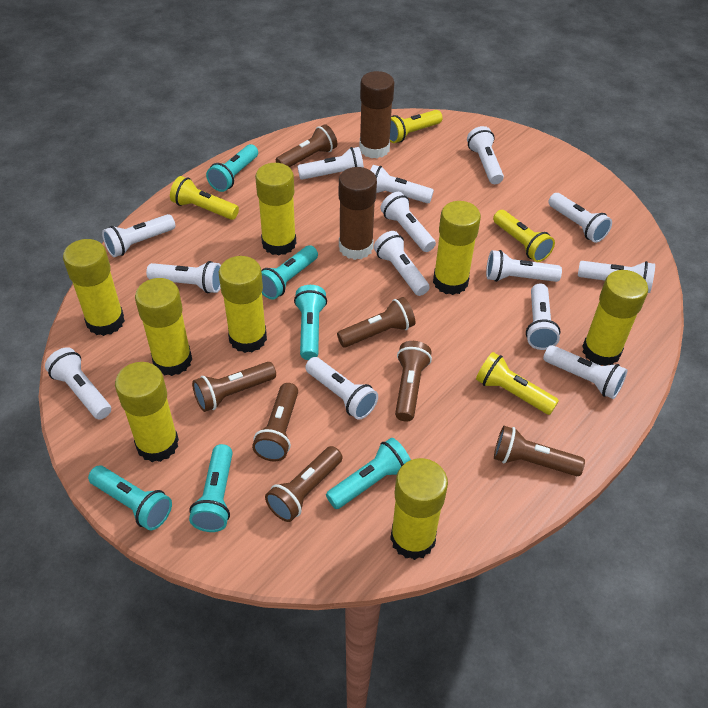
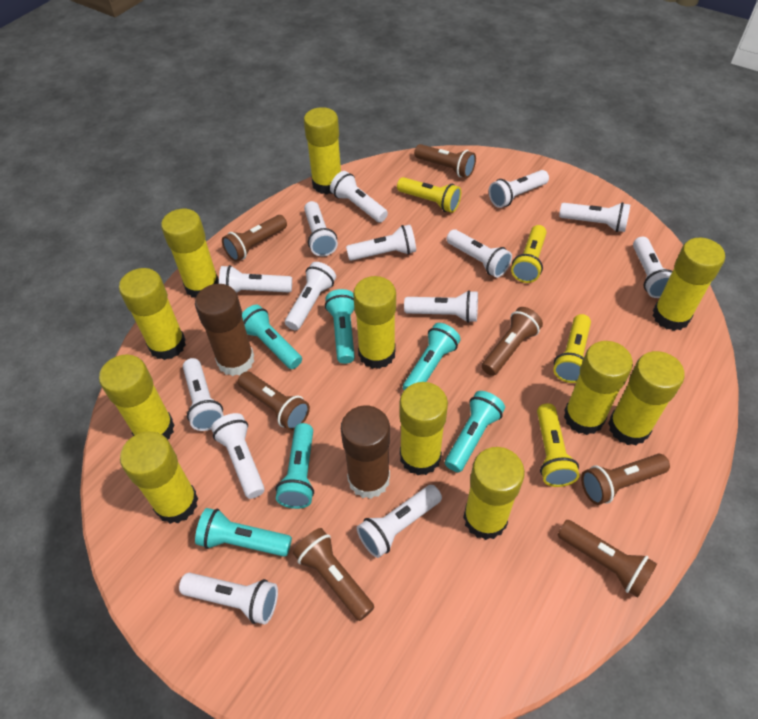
yellow glue stick: [63,239,125,336] [115,362,179,462] [135,278,192,376] [218,256,267,353] [255,163,296,256] [390,458,448,560] [433,201,481,295] [582,270,648,366] = 8 -> [99,354,175,439] [119,268,186,360] [120,431,198,524] [161,209,219,298] [304,107,341,195] [353,276,396,369] [399,382,448,475] [463,447,525,540] [564,341,633,435] [608,351,685,446] [653,238,725,331] = 11

